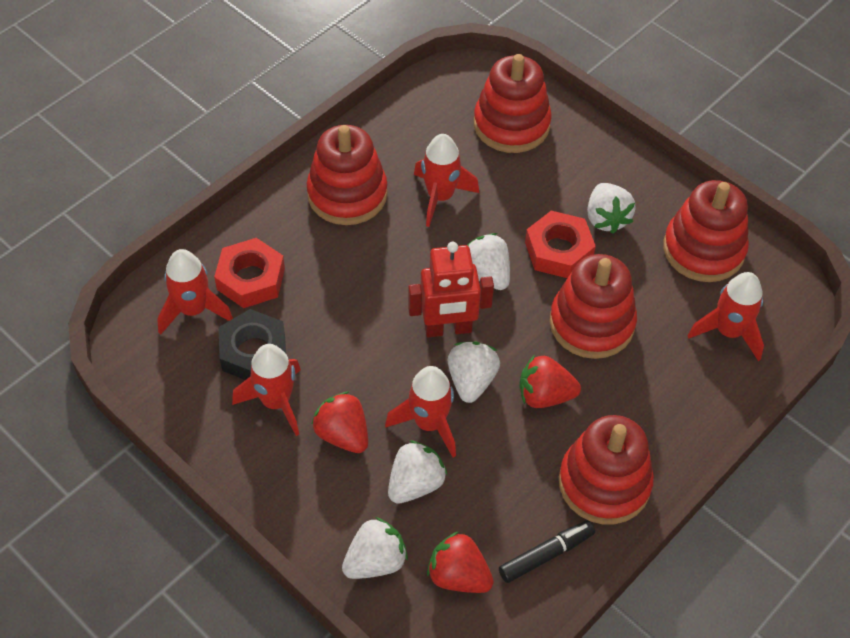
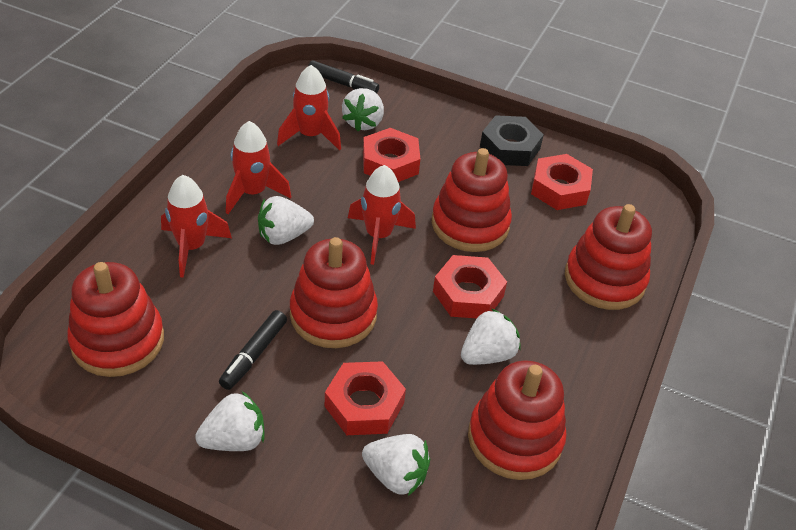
black marker: [499,520,595,583] = 1 -> [219,310,287,390] [308,60,379,93] = 2
red nut: [214,238,285,308] [525,211,596,278] = 2 -> [325,361,406,435] [363,128,420,182] [433,255,507,318] [531,154,593,210] = 4
red robot: [408,242,494,337] = 1 -> none = 0
red rocket: [157,249,233,335] [232,344,301,436] [385,366,456,457] [414,134,479,227] [688,272,764,361] = 5 -> [161,175,232,278] [226,121,291,214] [277,65,341,151] [348,165,416,265] = 4
red strawberry: [311,391,368,453] [427,531,494,593] [519,355,581,408] = 3 -> none = 0

